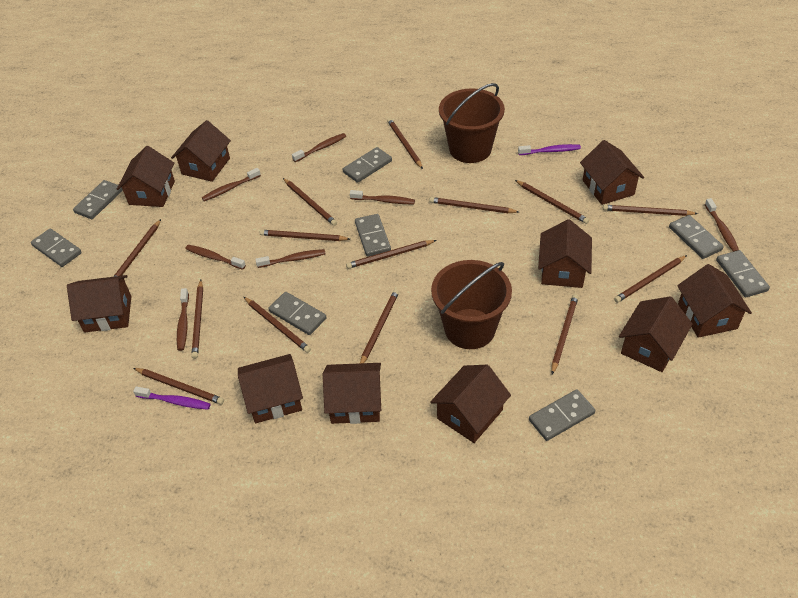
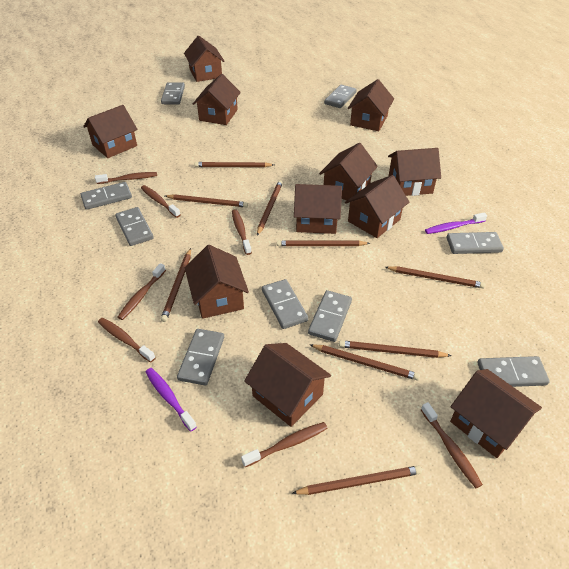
brown bucket: [431,260,512,349] [439,83,505,163] = 2 -> none = 0
brown house: [67,275,131,333] [117,146,175,207] [171,120,231,182] [238,354,303,423] [323,363,381,424] [430,365,511,443] [538,219,592,288] [580,140,644,205] [619,296,693,372] [677,264,752,338] = 10 -> [83,105,137,158] [184,36,225,82] [185,245,249,319] [193,74,241,125] [244,343,331,427] [294,184,342,234] [319,143,378,201] [345,175,409,238] [348,79,394,131] [388,148,441,196] [450,369,542,458] = 11
brown pencil: [113,219,161,277] [133,368,224,405] [191,280,203,359] [244,297,311,353] [260,230,350,241] [283,178,337,226] [346,240,436,269] [360,289,399,363] [387,118,423,169] [429,197,519,213] [515,180,589,224] [551,294,578,374] [603,205,698,216] [614,255,687,303] = 14 -> [161,248,191,322] [165,194,248,208] [194,162,274,167] [257,180,283,236] [277,240,370,246] [292,465,422,495] [309,344,420,381] [339,340,452,358] [385,266,486,288] = 9
grey domino: [31,228,82,267] [73,180,123,219] [268,292,327,335] [343,147,392,183] [355,214,391,257] [529,389,595,441] [669,215,724,259] [716,250,770,297] = 8 -> [80,182,132,210] [115,207,154,246] [161,82,185,104] [177,329,224,385] [262,279,308,329] [308,290,352,342] [324,85,357,108] [446,232,504,254] [478,356,550,387] = 9

